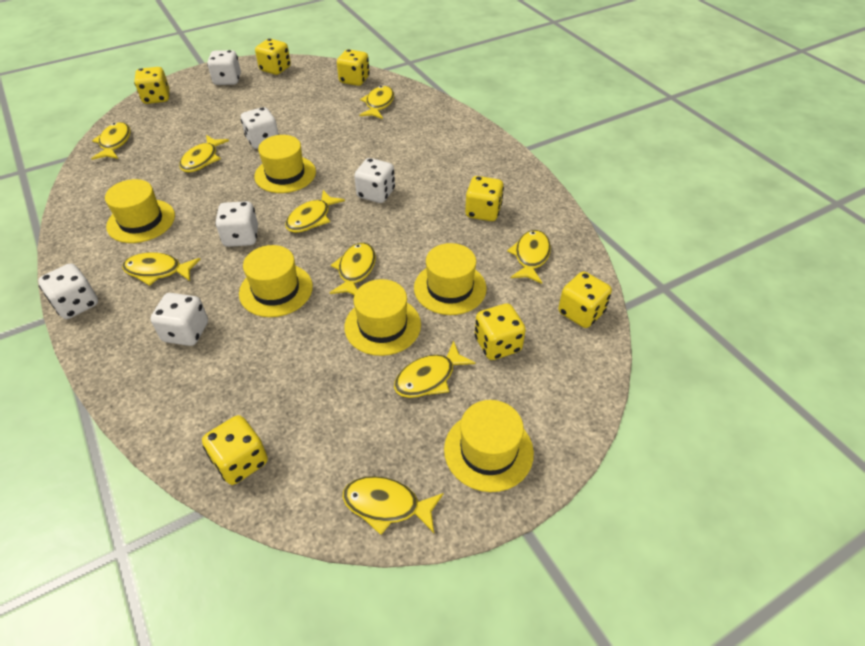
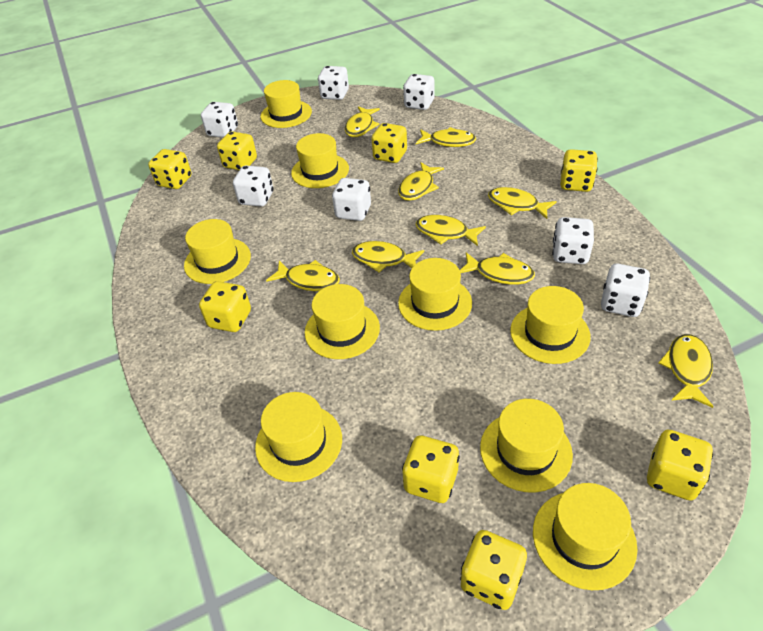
white dice: [38,263,98,319] [151,293,208,346] [207,50,241,85] [215,201,258,247] [241,107,279,149] [354,158,395,203] = 6 -> [201,102,238,138] [233,166,273,206] [318,66,349,100] [332,178,371,221] [403,74,434,110] [552,217,594,264] [601,264,650,317] = 7
yellow dice: [134,67,169,104] [202,415,268,485] [255,39,291,75] [337,49,370,86] [465,176,504,221] [475,303,526,360] [558,272,612,328] = 7 -> [148,149,192,189] [199,281,251,332] [217,131,257,170] [371,123,407,163] [402,436,460,503] [460,530,527,610] [560,149,598,192] [647,430,713,500] = 8
yellow hat: [105,179,175,243] [239,245,313,317] [254,135,316,193] [344,279,421,356] [414,243,487,315] [444,400,534,492] = 6 -> [184,219,251,284] [255,392,342,482] [261,80,312,128] [291,133,349,188] [305,284,380,359] [398,258,472,331] [480,399,573,493] [510,286,591,364] [533,483,637,590] = 9

